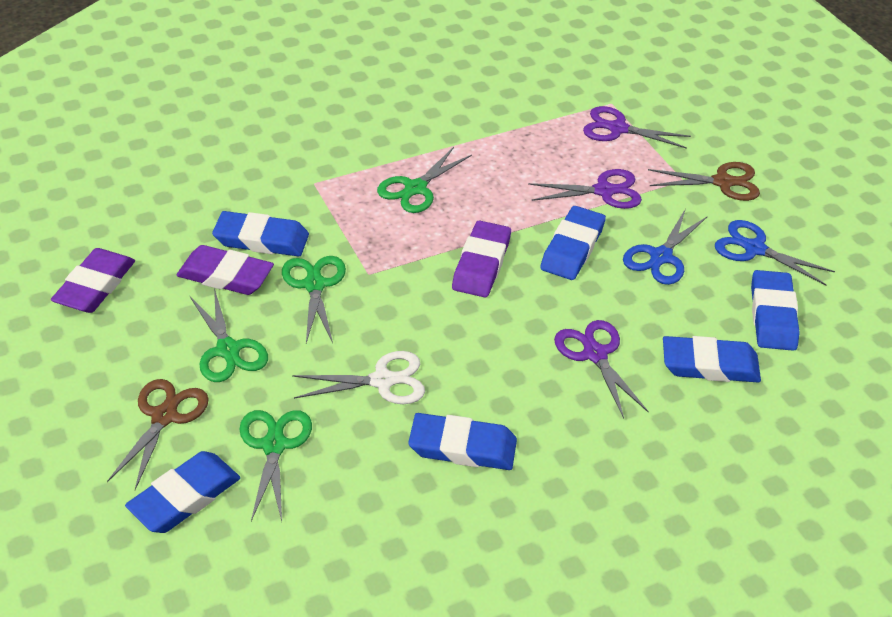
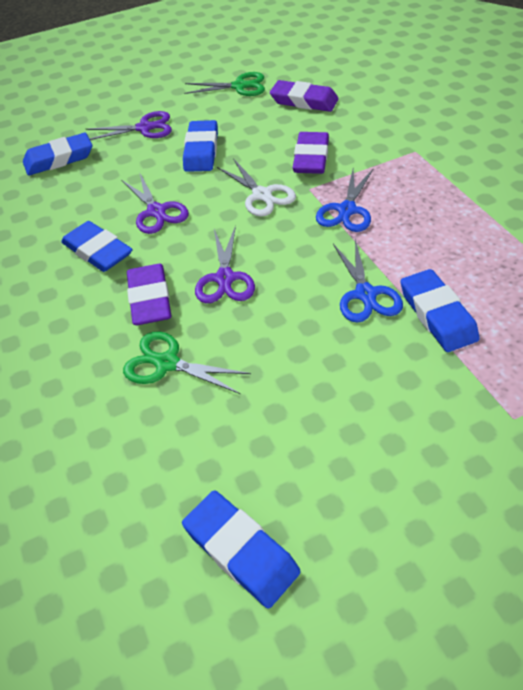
blue eraser: [125,451,240,533] [212,211,309,256] [408,413,517,470] [540,206,606,280] [663,336,761,383] [751,270,800,351] = 6 -> [23,133,92,176] [61,221,132,272] [182,490,301,609] [183,120,218,172] [401,269,480,352] = 5
brown scissors: [107,379,209,490] [648,162,760,201] = 2 -> none = 0
green scissors: [189,288,268,382] [239,410,312,521] [282,256,346,343] [377,147,472,213] = 4 -> [123,332,251,394] [184,72,265,96] = 2

